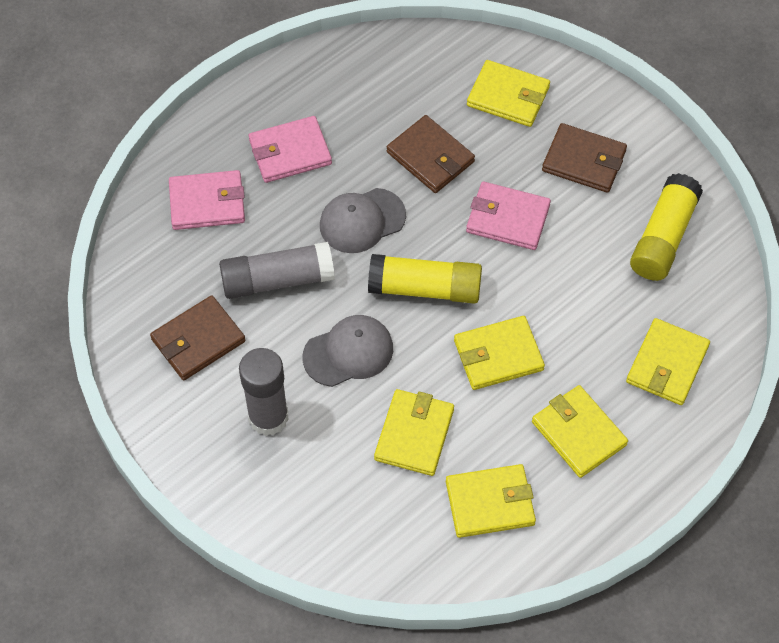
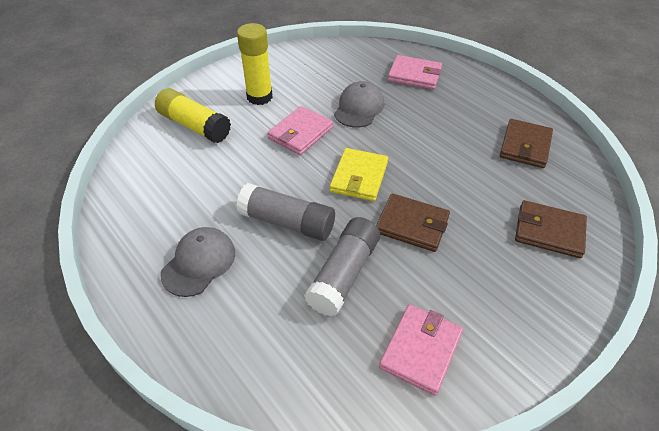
yellow wallet: [374,389,454,476] [446,464,536,538] [454,316,545,390] [467,60,550,127] [532,385,628,478] [626,318,710,405] = 6 -> [330,148,388,201] = 1

